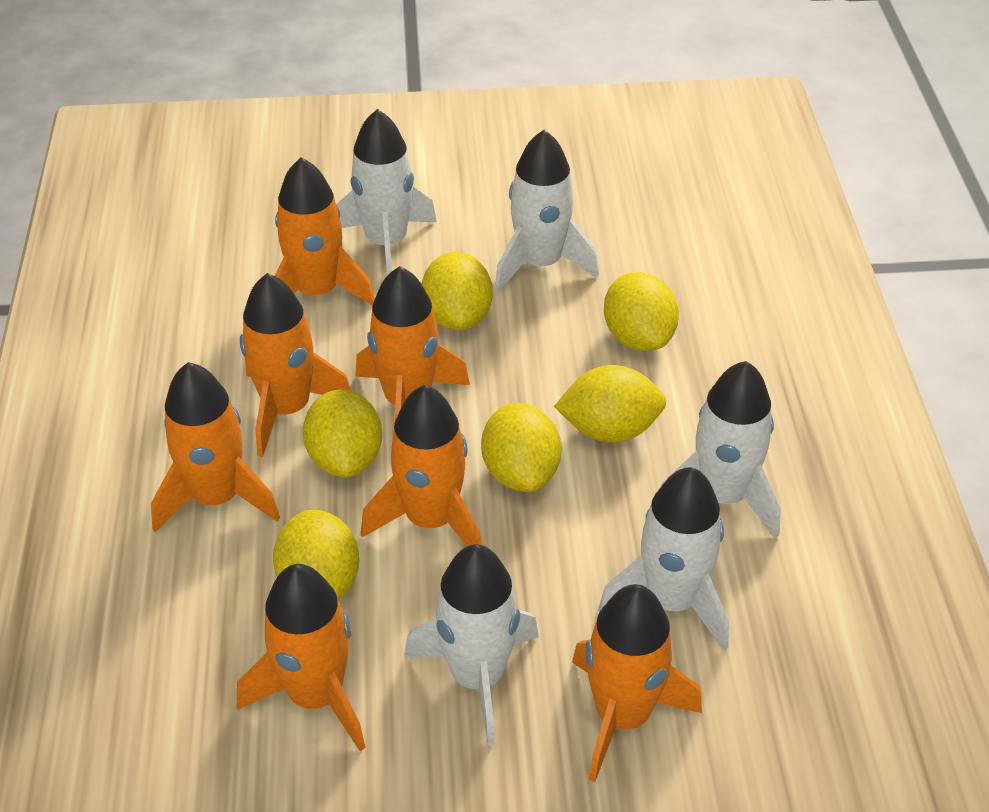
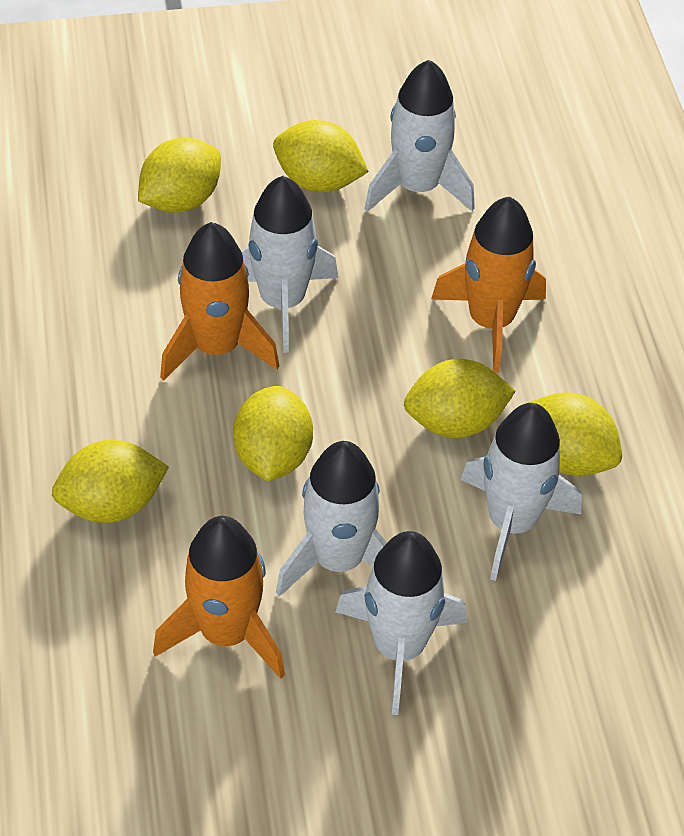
orange rocket: [151,362,280,532] [237,564,366,751] [240,273,351,457] [275,157,375,306] [355,266,470,424] [361,385,482,546] [572,584,702,782] = 7 -> [153,516,285,679] [160,222,279,381] [431,196,546,373] = 3

